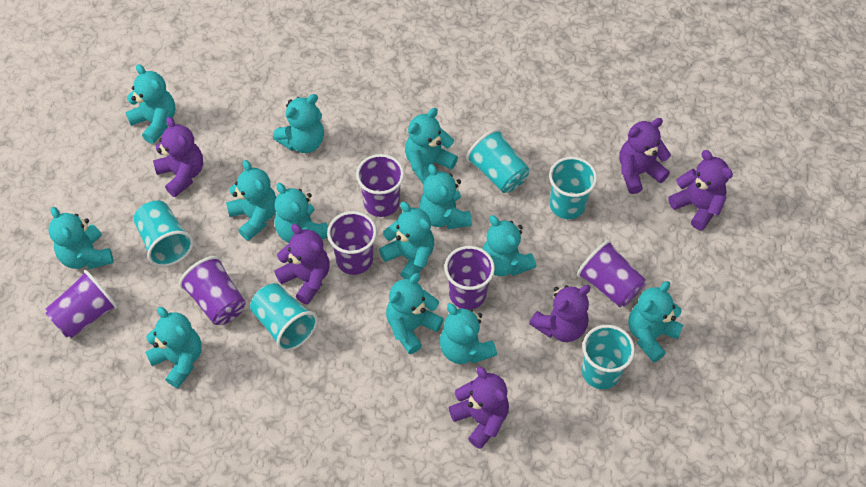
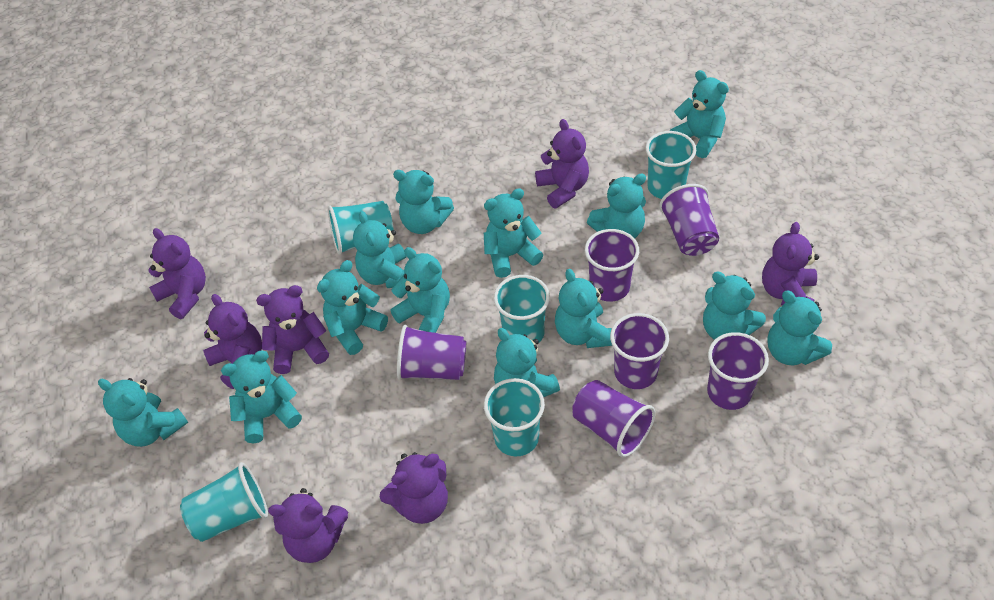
purple teddy bear: [153,117,203,197] [274,224,330,304] [449,366,509,449] [529,285,590,342] [620,118,671,194] [668,150,733,230] = 6 -> [148,228,206,319] [203,294,262,389] [256,285,329,374] [268,488,348,563] [380,452,448,524] [535,119,589,208] [762,222,819,306] = 7

